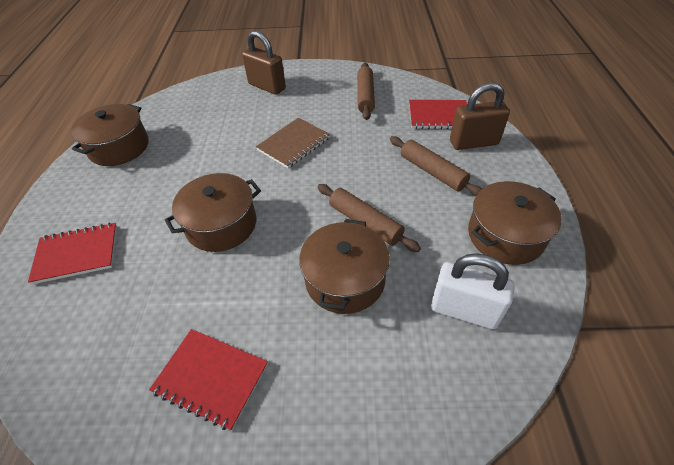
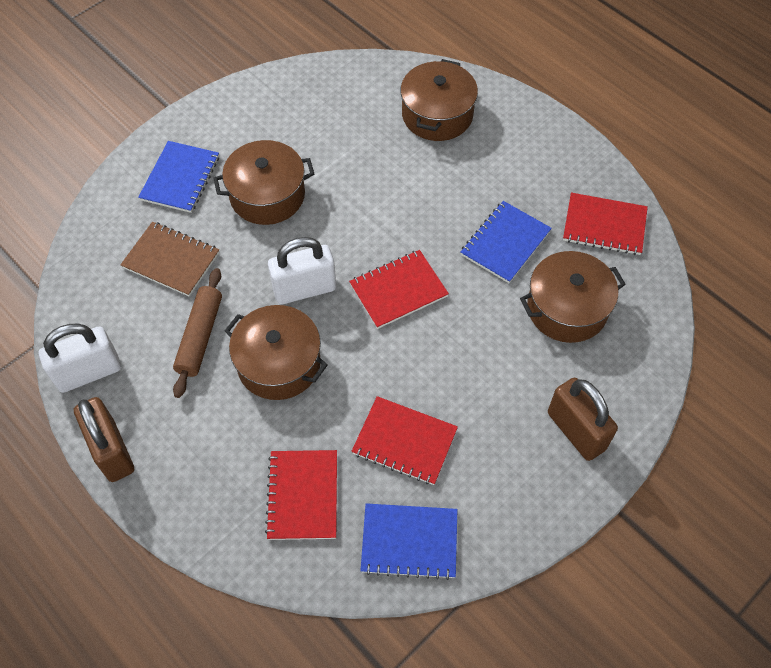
blue notebook: none = 0 -> [138,141,219,213] [360,503,457,580] [460,201,552,283] = 3
brown rolling pin: [318,184,421,252] [357,63,375,120] [390,136,482,196] = 3 -> [173,268,222,398] = 1
red notebook: [28,223,117,284] [149,329,268,431] [409,100,467,129] = 3 -> [265,450,337,540] [349,250,449,329] [351,396,458,485] [563,193,648,255] = 4
white padlock: [431,253,515,330] = 1 -> [39,324,121,393] [268,237,336,305] = 2

